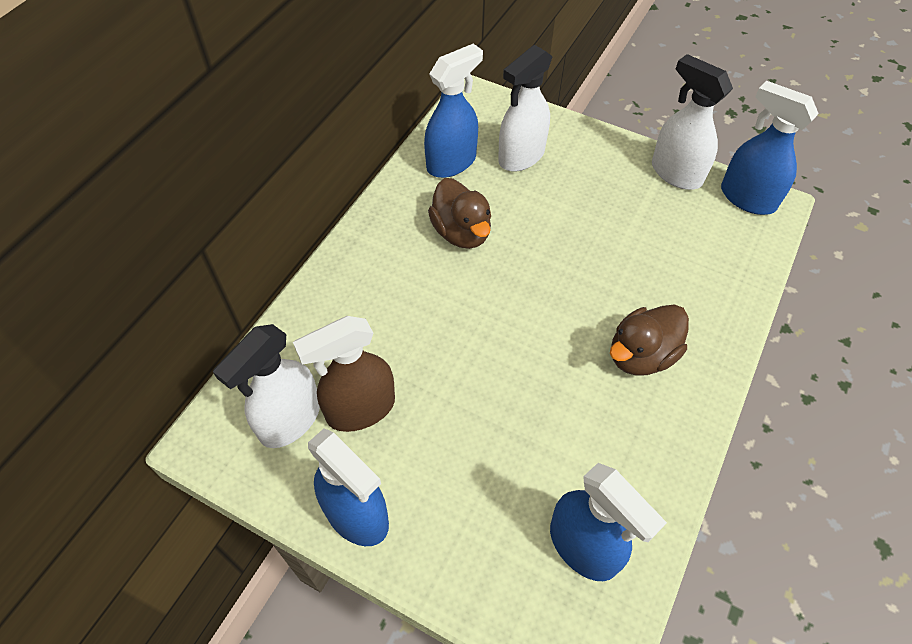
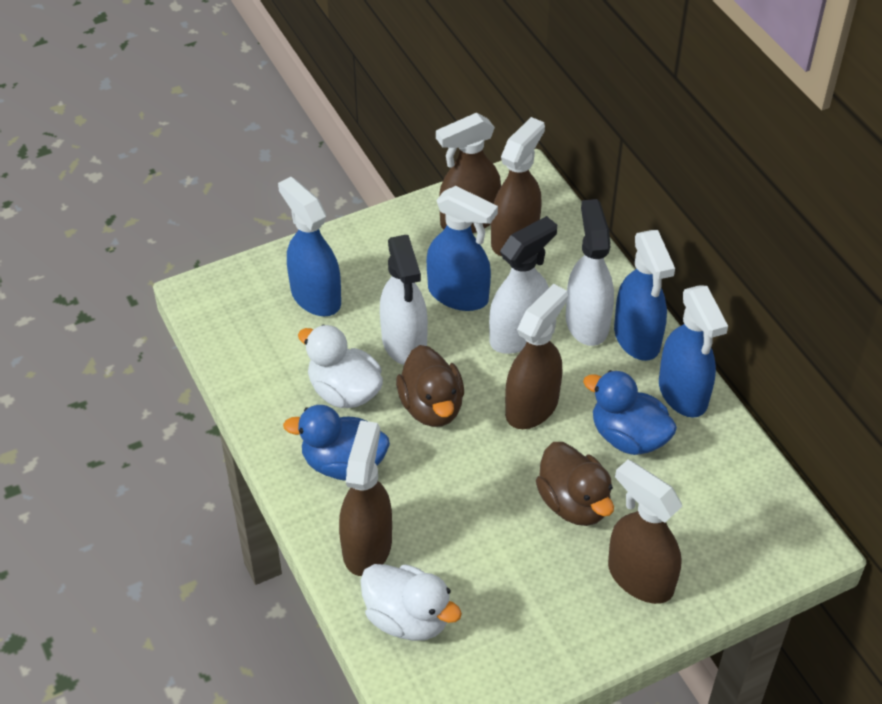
blue duck: none = 0 -> [283,405,390,481] [583,370,677,455] = 2
brown spray bottle: [293,316,395,432] = 1 -> [339,420,392,576] [436,113,501,233] [491,117,545,256] [505,284,568,429] [608,460,682,604] = 5
white duck: none = 0 -> [298,325,383,408] [360,564,462,641] = 2

